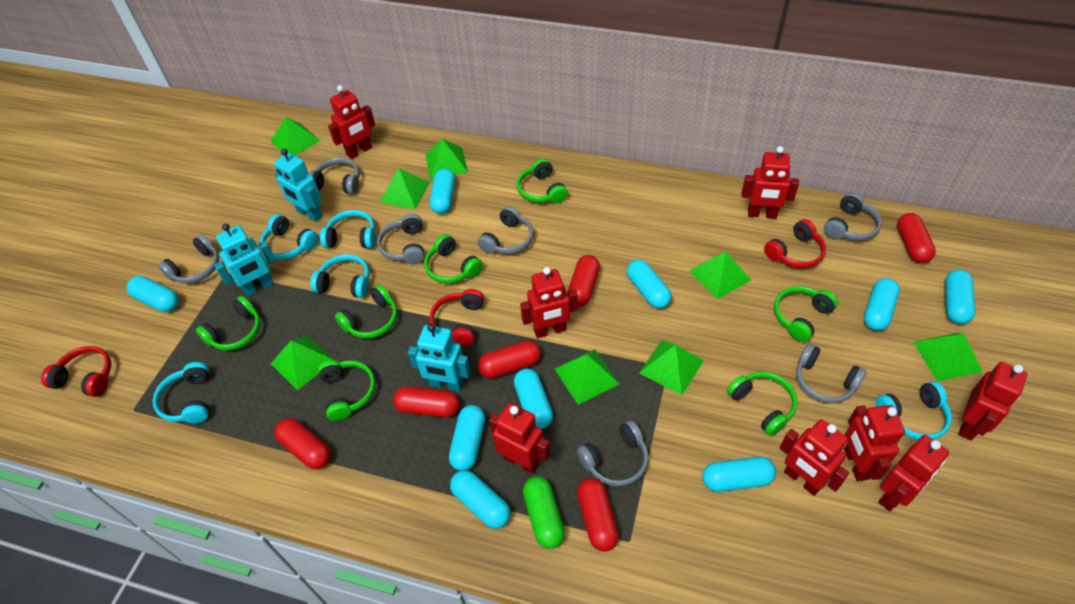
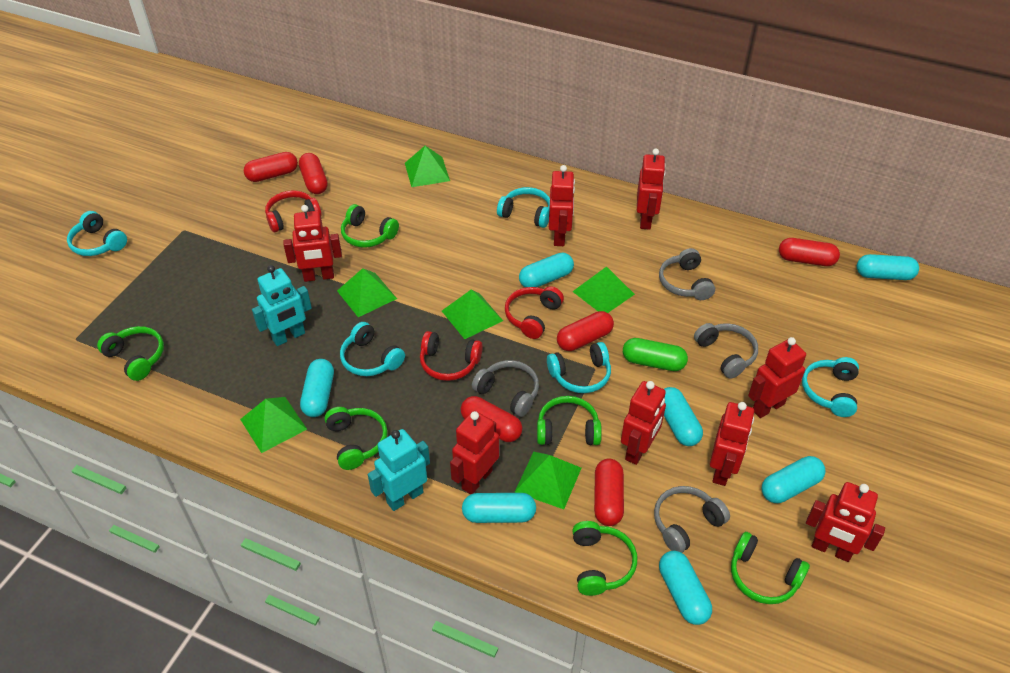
green headphones: [196,296,261,350] [317,360,376,421] [335,284,397,339] [424,234,483,284] [517,158,568,204] [727,372,798,436] [774,286,838,342] = 7 -> [97,326,164,381] [325,407,388,470] [341,204,399,248] [537,396,602,445] [572,521,637,596] [731,532,810,604] = 6
green pyramid: [271,117,320,155] [271,335,334,390] [379,168,430,209] [425,139,468,180] [555,349,619,405] [639,340,704,395] [689,251,751,299] [913,333,983,381] = 8 -> [240,397,307,453] [337,268,397,317] [405,146,450,187] [442,290,503,339] [515,452,581,509] [572,266,635,313] = 6
grey headphones: [158,234,219,284] [308,158,360,195] [377,214,425,264] [477,206,534,254] [577,420,649,487] [796,344,866,403] [824,192,882,241] = 7 -> [472,360,539,417] [654,486,730,553] [659,248,715,300] [694,323,758,379] = 4
turquoise capsule: [126,276,179,312] [430,169,455,214] [449,405,485,471] [450,470,510,528] [514,369,553,429] [627,260,672,309] [702,457,776,492] [864,278,900,331] [945,270,975,324] = 9 -> [300,359,334,417] [462,493,536,523] [519,253,574,288] [659,551,712,625] [664,387,703,446] [762,456,825,503] [857,254,919,280] = 7
turquoise robot: [214,224,276,297] [274,149,322,222] [408,324,471,392] = 3 -> [252,265,312,346] [368,429,430,511] = 2

